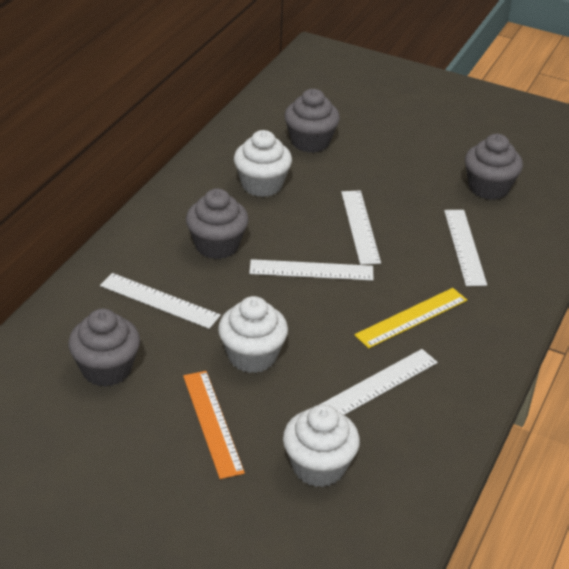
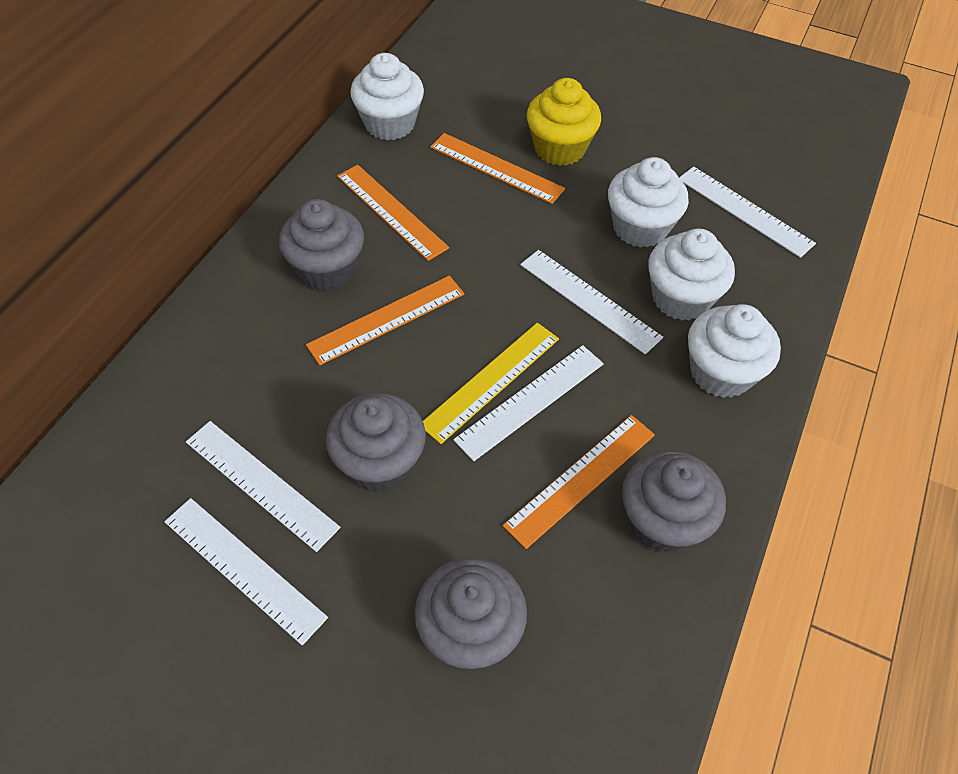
orange ruler: [183,371,245,479] = 1 -> [306,276,464,365] [337,165,449,261] [430,133,565,204] [503,415,655,549] = 4
white cupcake: [218,296,288,373] [234,130,292,197] [283,404,360,487] = 3 -> [350,53,424,140] [608,157,689,248] [649,229,735,321] [688,304,781,398] = 4
yellow cupcake: none = 0 -> [527,78,601,166] = 1

